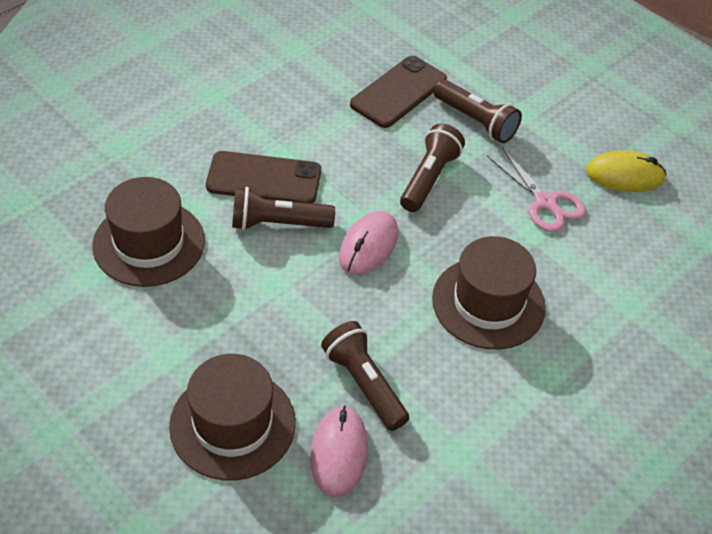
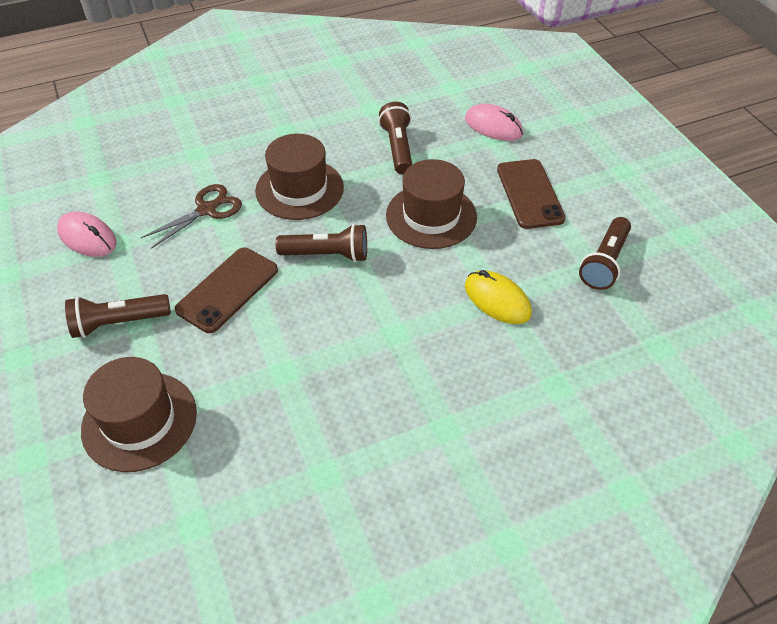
brown scissors: none = 0 -> [141,184,242,249] = 1
pink scissors: [487,147,586,232] = 1 -> none = 0

